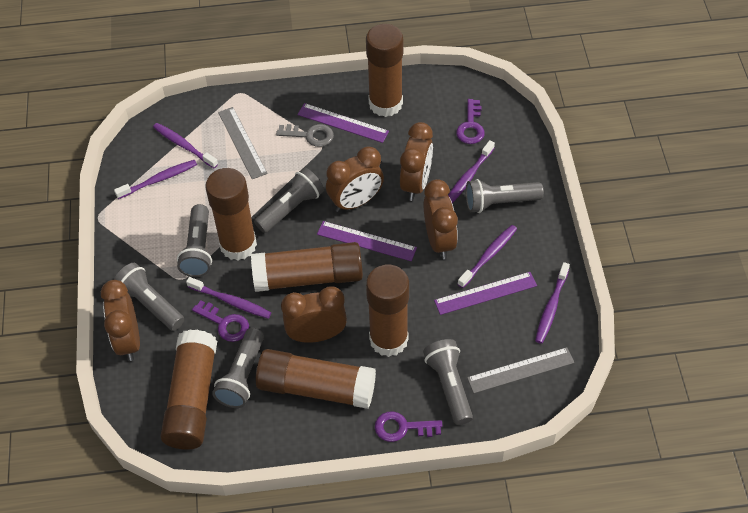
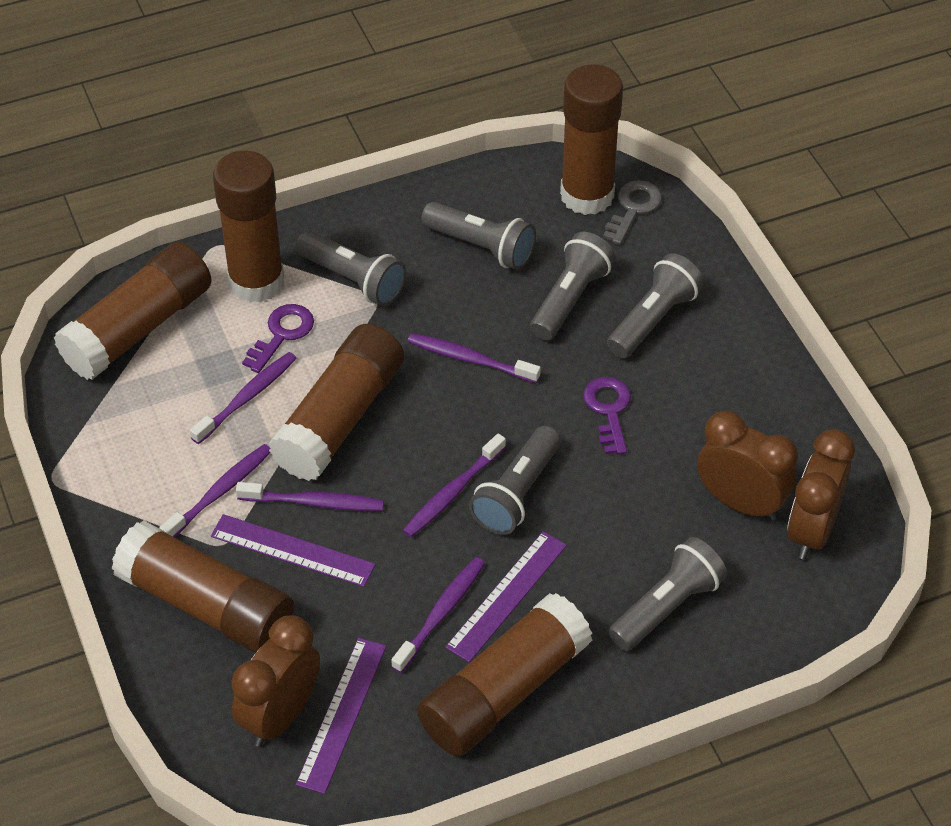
brown clock: [101,280,140,361] [281,287,347,343] [326,146,384,212] [400,122,433,201] [424,179,458,259] = 5 -> [231,615,320,747] [697,410,798,521] [787,429,855,560] = 3
grey ruler: [218,107,267,179] [467,347,574,393] = 2 -> none = 0
purple key: [192,300,249,342] [375,411,442,442] [456,99,485,144] = 3 -> [242,304,314,373] [583,377,631,455] = 2

